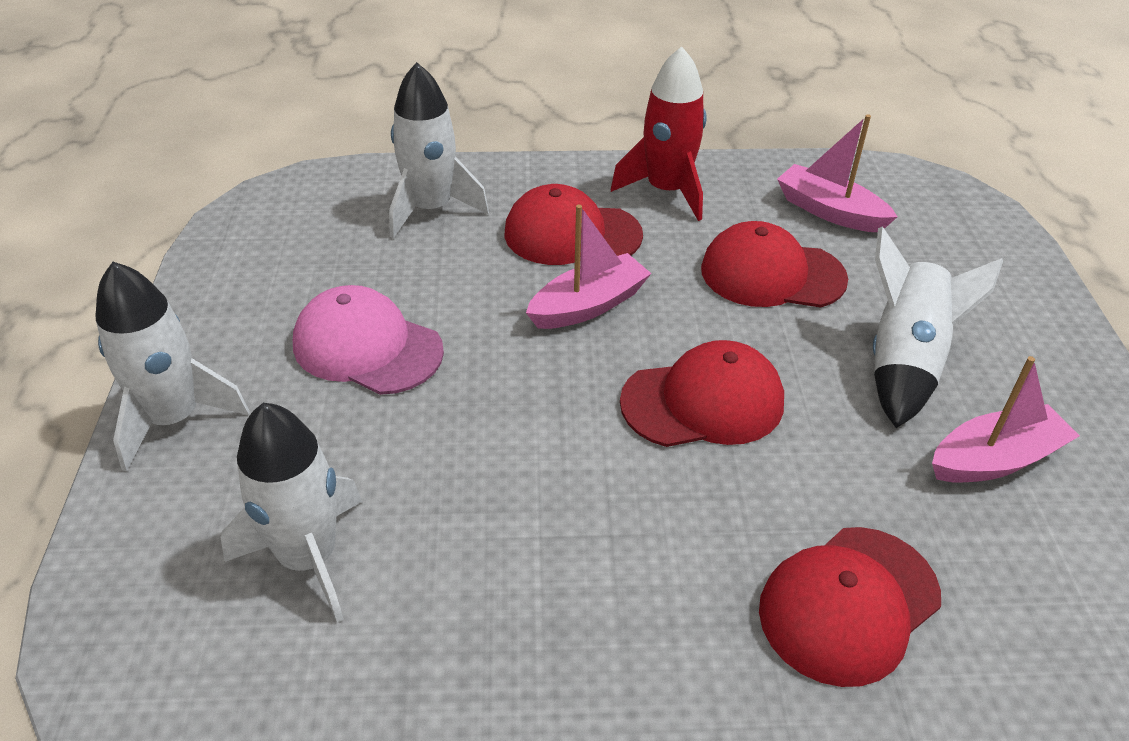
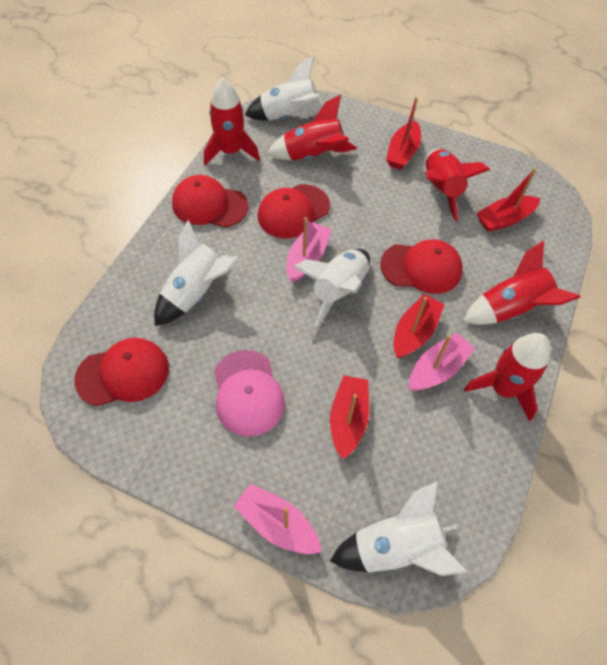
red boat: none = 0 -> [330,375,369,459] [386,97,421,170] [394,294,445,358] [476,168,540,232] = 4
red rocket: [611,46,706,221] = 1 -> [204,77,260,166] [267,95,357,160] [425,149,490,221] [463,241,581,325] [464,333,551,422] = 5

